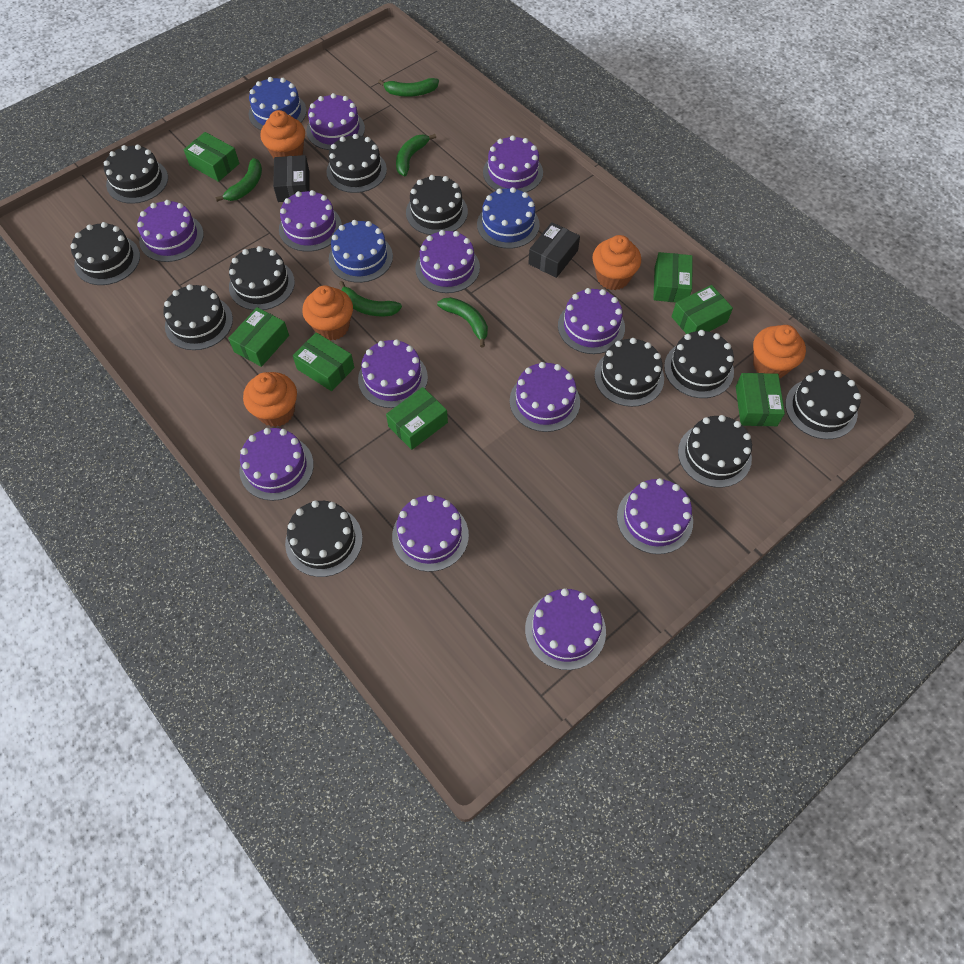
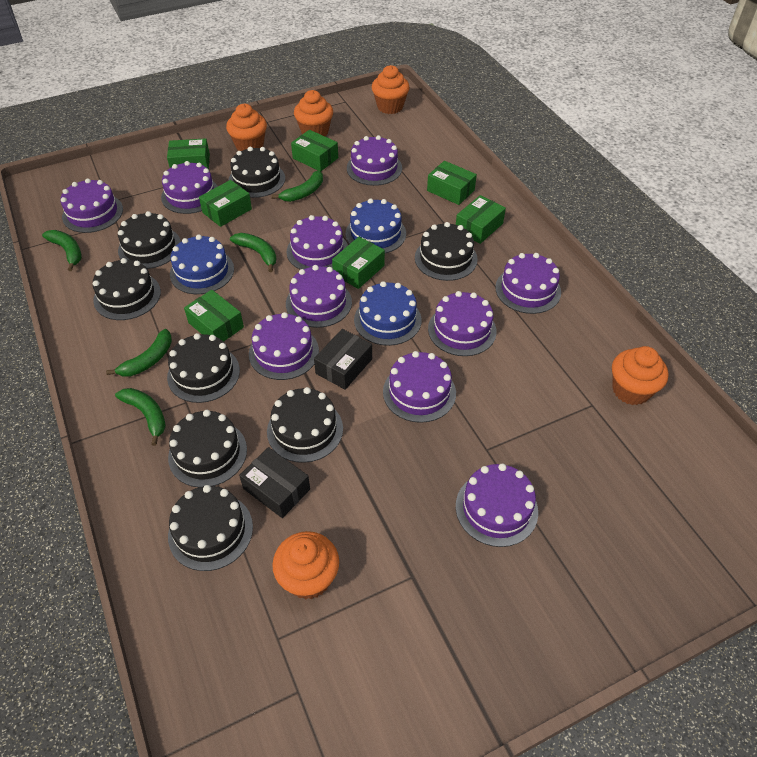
black cake: [70,222,140,285] [104,144,168,204] [163,284,233,350] [229,246,295,310] [285,501,363,577] [326,134,387,193] [406,175,468,235] [594,338,664,407] [664,330,734,398] [678,415,752,488] [785,369,861,439] = 11 -> [93,258,161,320] [118,211,181,269] [167,333,240,403] [168,410,247,487] [168,485,253,571] [229,147,285,198] [267,387,343,463] [415,222,478,281] = 8
purple cake: [137,200,204,262] [240,428,314,501] [279,190,342,252] [306,93,365,150] [358,339,428,408] [392,495,469,572] [415,230,480,293] [483,135,543,192] [510,362,580,432] [525,588,606,670] [558,288,625,354] [617,478,693,554] = 12 -> [61,178,123,233] [161,161,218,214] [249,312,319,380] [286,215,348,269] [286,265,352,328] [347,135,402,186] [383,351,456,423] [428,291,497,356] [456,463,538,547] [495,253,561,314] = 10

